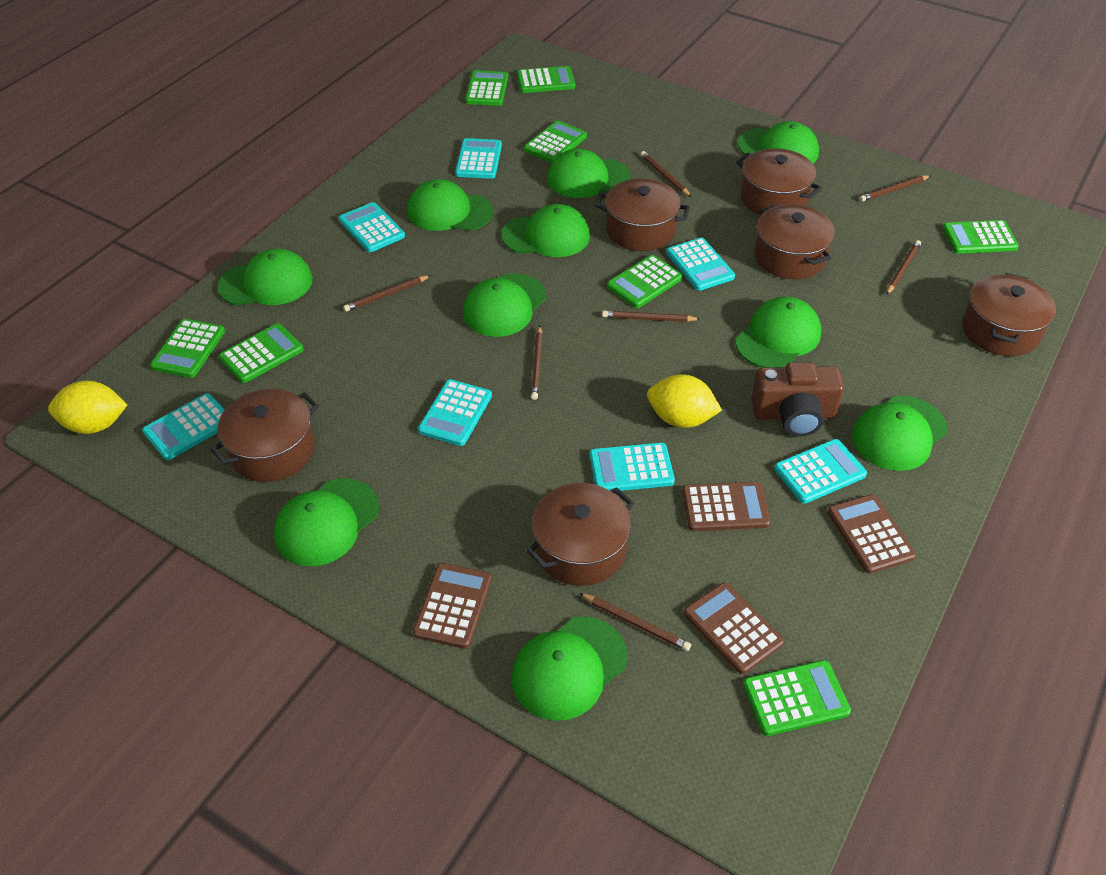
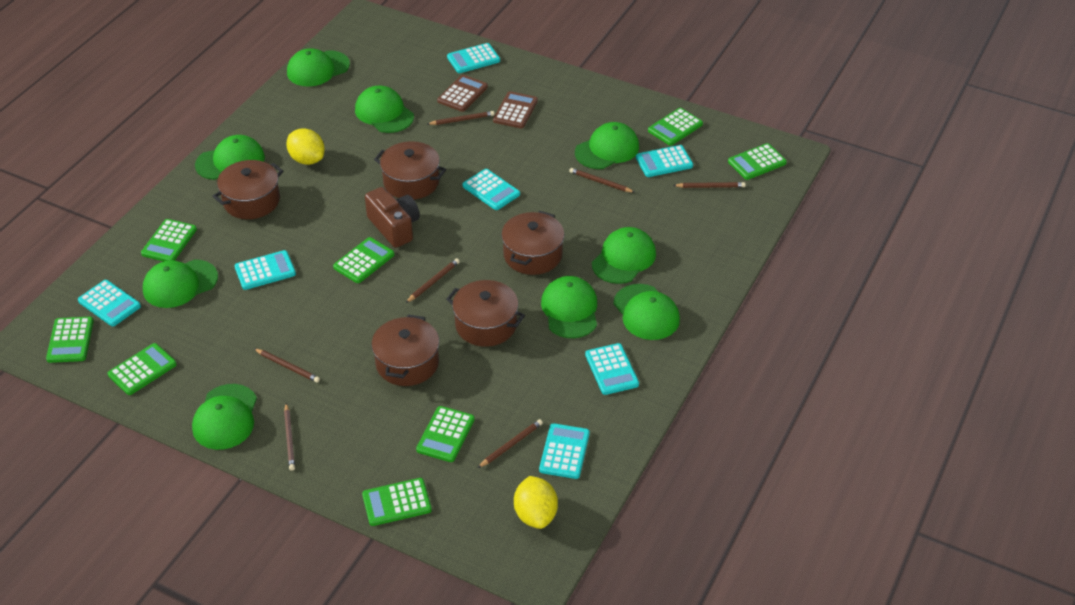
brown calculator: [413,563,492,649] [682,482,770,531] [684,582,784,674] [828,494,916,574] = 4 -> [437,75,488,112] [493,91,538,128] = 2
brown pot: [210,389,319,482] [527,483,634,586] [596,178,690,251] [736,148,822,215] [754,204,835,279] [962,273,1056,356] = 6 -> [213,160,283,219] [372,314,439,386] [374,141,446,200] [446,280,525,347] [501,211,564,275] = 5
green cap: [218,249,313,306] [274,478,379,566] [407,179,493,231] [463,273,546,337] [501,204,590,257] [511,616,628,721] [547,149,631,198] [735,296,821,368] [738,121,819,163] [852,396,948,471] = 10 -> [143,259,218,308] [192,384,257,450] [195,135,265,180] [287,48,350,86] [355,86,414,133] [541,276,597,338] [575,122,639,169] [592,227,656,284] [613,284,680,340] = 9

